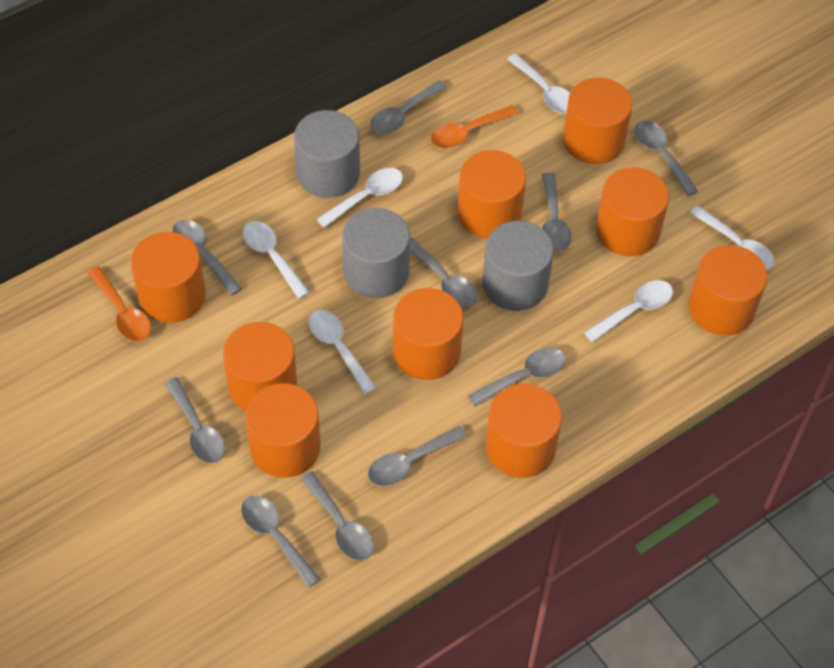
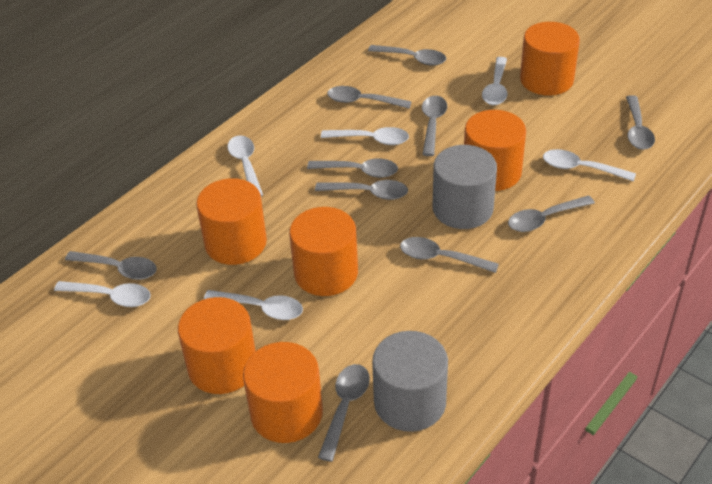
grey cylinder: [294,110,360,198] [342,208,410,298] [482,221,554,311] = 3 -> [372,331,448,432] [433,145,497,229] = 2
orange cylinder: [131,232,206,323] [223,322,297,411] [245,383,321,478] [393,288,464,380] [458,150,526,239] [486,384,562,478] [563,78,633,164] [596,168,669,256] [689,245,768,336] = 9 -> [178,297,256,394] [196,178,267,265] [243,342,323,443] [289,207,358,296] [464,110,526,191] [520,22,580,96] = 6
orange spoon: [88,266,151,341] [431,105,518,148] = 2 -> none = 0

